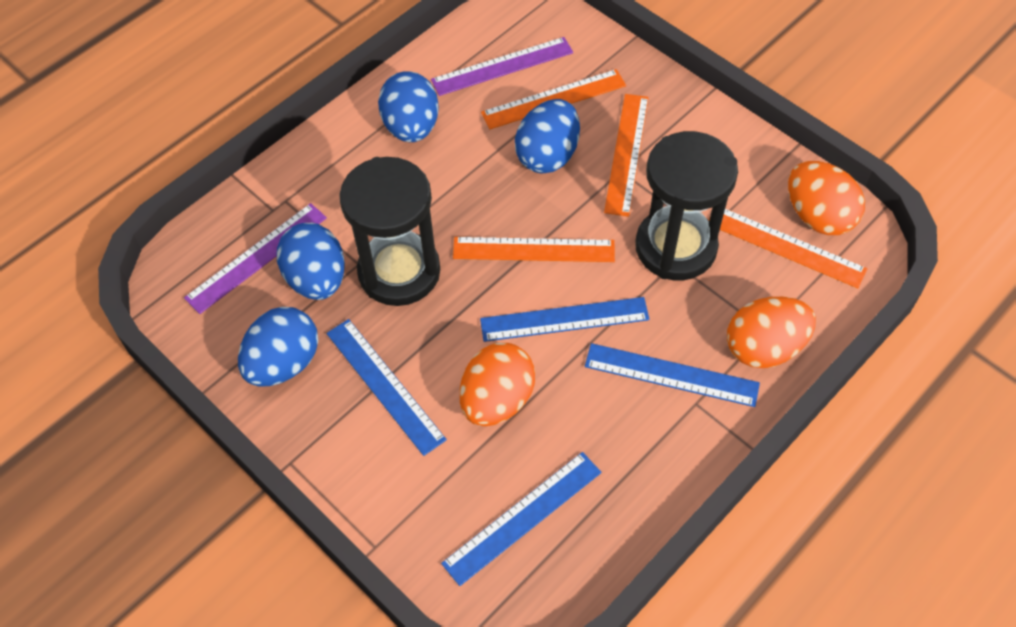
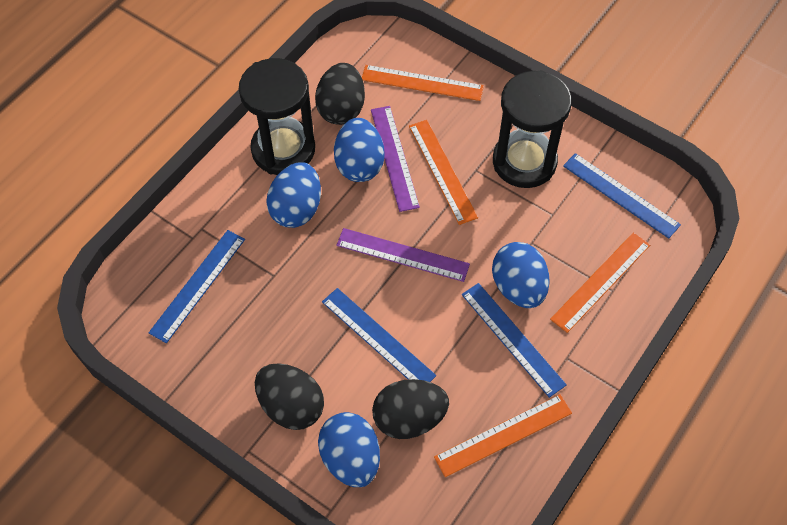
black egg: none = 0 -> [255,363,324,430] [315,63,365,125] [372,379,449,439] = 3
orange egg: [460,343,535,426] [727,297,816,368] [788,161,865,235] = 3 -> none = 0

